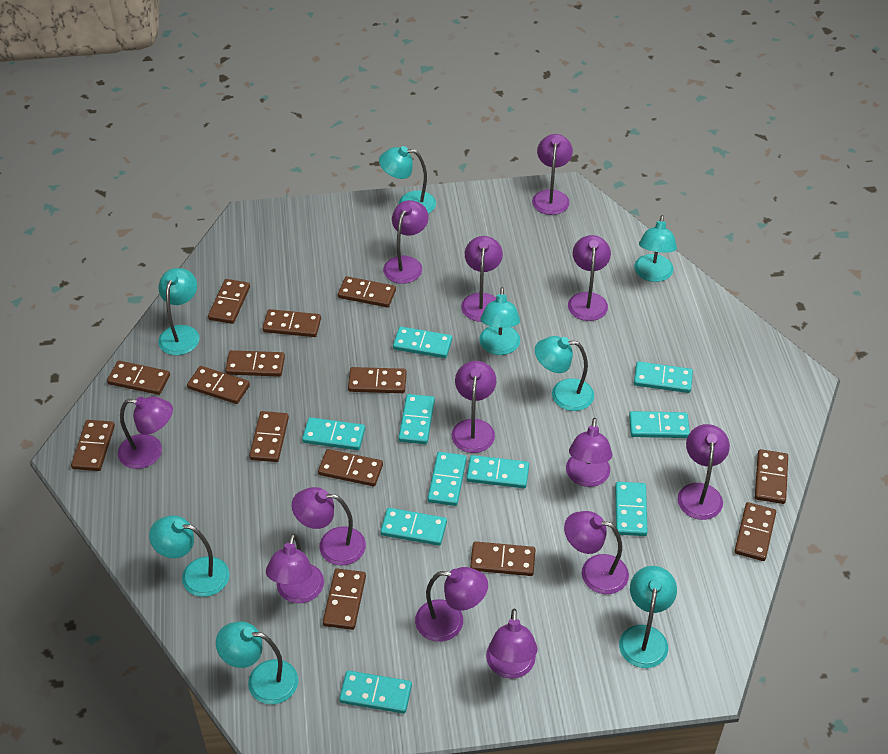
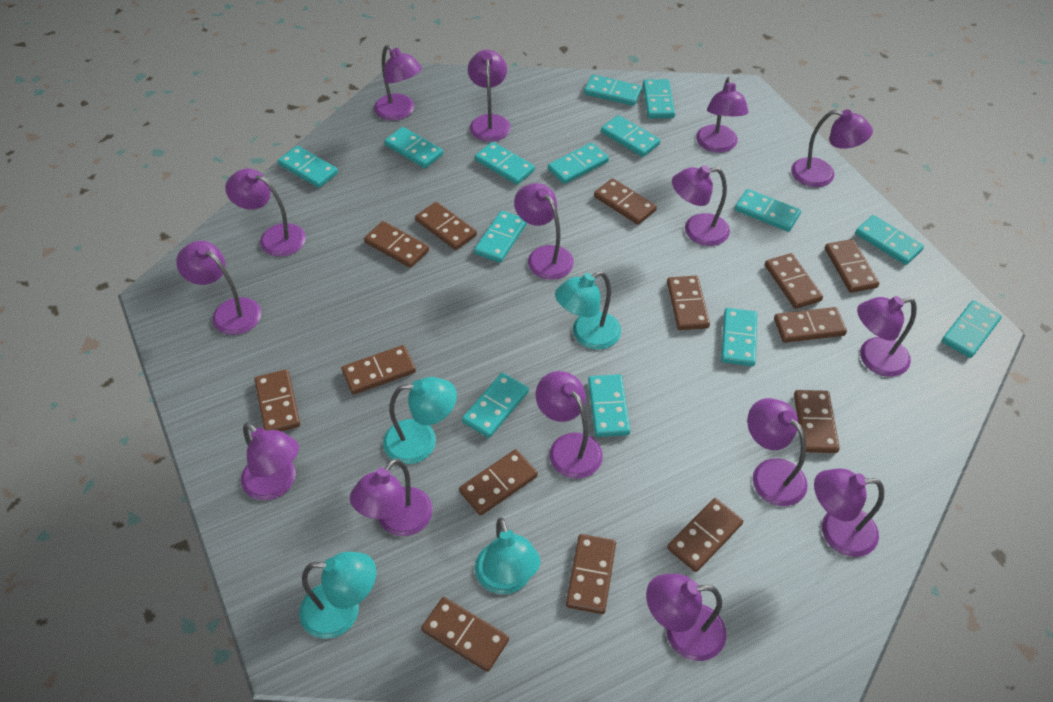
purple lamp: [118,396,173,469] [266,534,324,603] [292,487,366,565] [383,200,428,284] [415,567,488,642] [451,361,496,453] [461,236,503,322] [486,609,538,679] [532,134,573,215] [564,511,629,594] [566,418,612,487] [568,235,611,321] [678,424,730,520] = 13 -> [176,241,261,335] [225,168,306,257] [241,422,299,500] [350,459,433,536] [374,45,422,120] [468,50,511,142] [514,183,574,280] [536,371,603,479] [646,574,726,661] [672,165,730,246] [696,77,749,153] [747,398,808,506] [791,110,873,187] [814,468,884,557] [857,296,917,377] = 15
turquoise domino: [302,417,365,450] [339,670,412,714] [380,508,447,546] [393,327,452,358] [398,394,435,444] [428,452,467,506] [466,455,529,488] [615,482,647,536] [629,411,690,438] [634,361,693,393] = 10 -> [278,146,338,188] [384,127,443,168] [462,373,529,438] [474,211,527,263] [475,142,535,185] [548,143,609,184] [584,75,642,106] [588,374,630,437] [601,115,660,157] [643,79,675,118] [721,308,757,366] [735,189,801,232] [855,215,924,265] [942,300,1002,358] = 14
turquoise lamp: [149,515,230,597] [158,268,200,355] [216,621,298,704] [379,146,436,214] [479,287,520,355] [535,336,594,411] [619,566,677,668] [634,215,677,282] = 8 -> [299,552,376,639] [383,377,457,464] [475,518,540,595] [555,271,621,349] = 4

